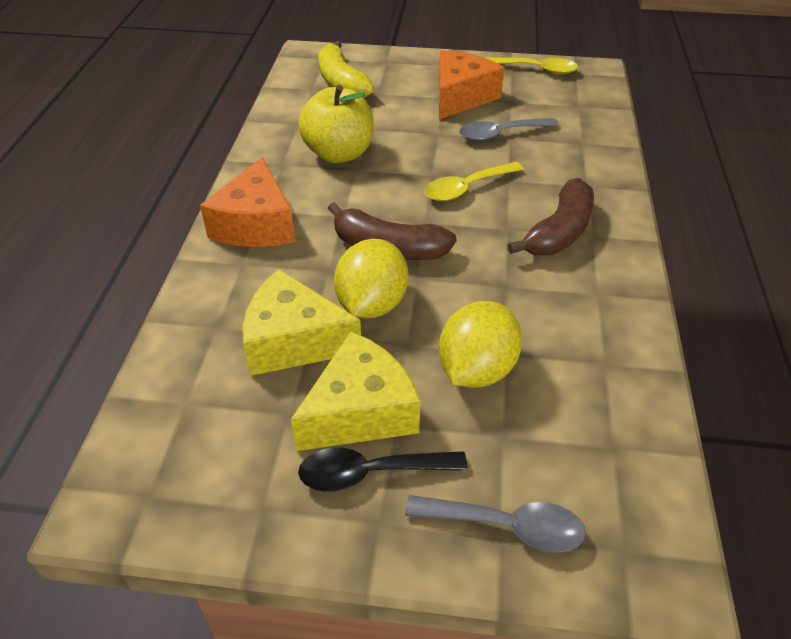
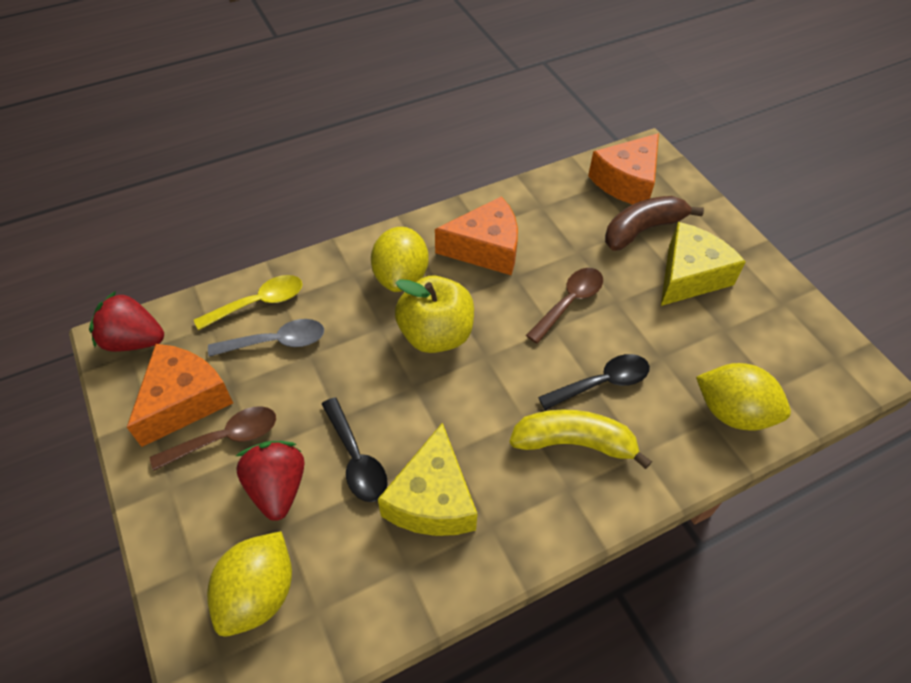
black spoon: [298,448,468,491] = 1 -> [322,397,388,502] [538,354,650,410] = 2
brown banana: [328,202,457,260] [507,178,594,255] = 2 -> [605,196,704,251] = 1
brown spoon: none = 0 -> [150,406,276,471] [526,268,603,344] = 2
grey spoon: [405,495,586,553] [459,118,559,141] = 2 -> [208,319,324,357] = 1
orange cheese: [200,157,296,247] [439,50,504,119] = 2 -> [127,344,233,447] [435,196,518,275] [588,133,659,205] = 3
red strawberry: none = 0 -> [89,291,164,352] [236,441,305,521] = 2
yellow lemon: [334,239,408,318] [439,301,522,388] = 2 -> [207,531,292,636] [371,227,429,292] [696,363,791,431] = 3
yellow spoon: [424,162,524,201] [486,57,578,75] = 2 -> [194,275,302,330] = 1

